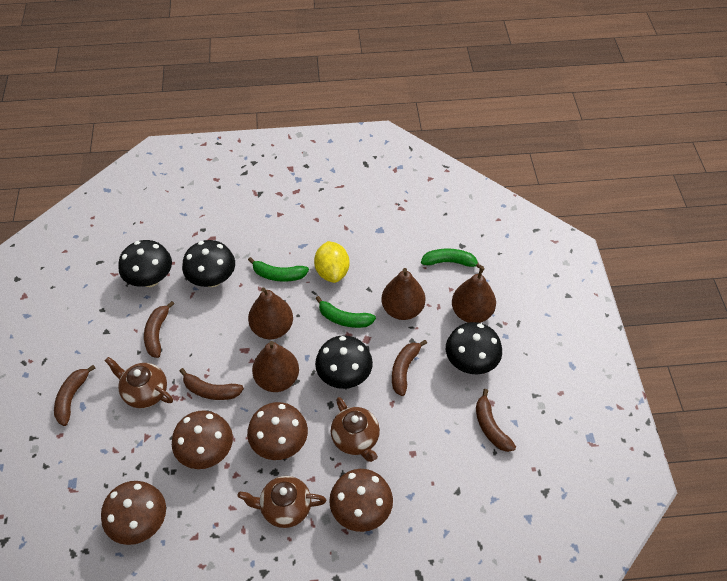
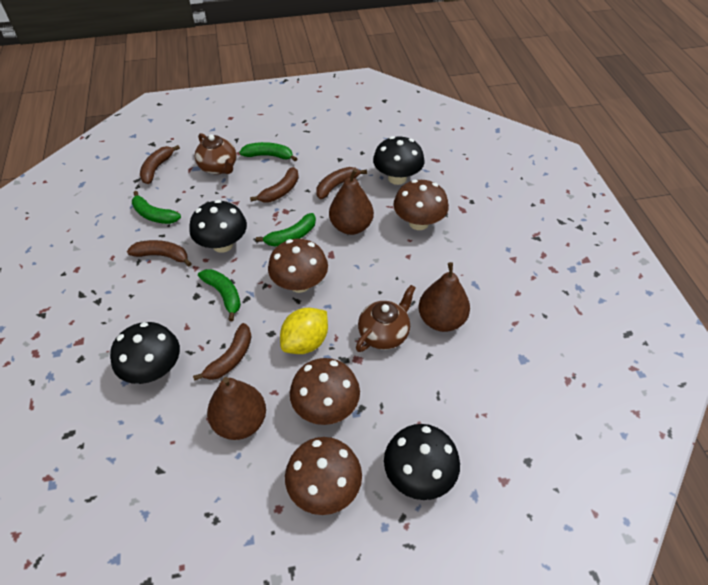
brown pear: [248,287,293,339] [252,341,299,392] [382,268,425,320] [452,267,496,323] = 4 -> [207,377,266,440] [329,169,374,235] [419,262,470,332] = 3
brown teapot: [105,357,173,408] [238,476,326,528] [331,397,380,462] = 3 -> [195,133,236,175] [356,285,416,352] = 2
green banana: [248,257,309,282] [315,296,376,328] [421,248,483,269] = 3 -> [132,191,181,224] [198,269,241,321] [239,142,297,162] [256,213,316,246] = 4

